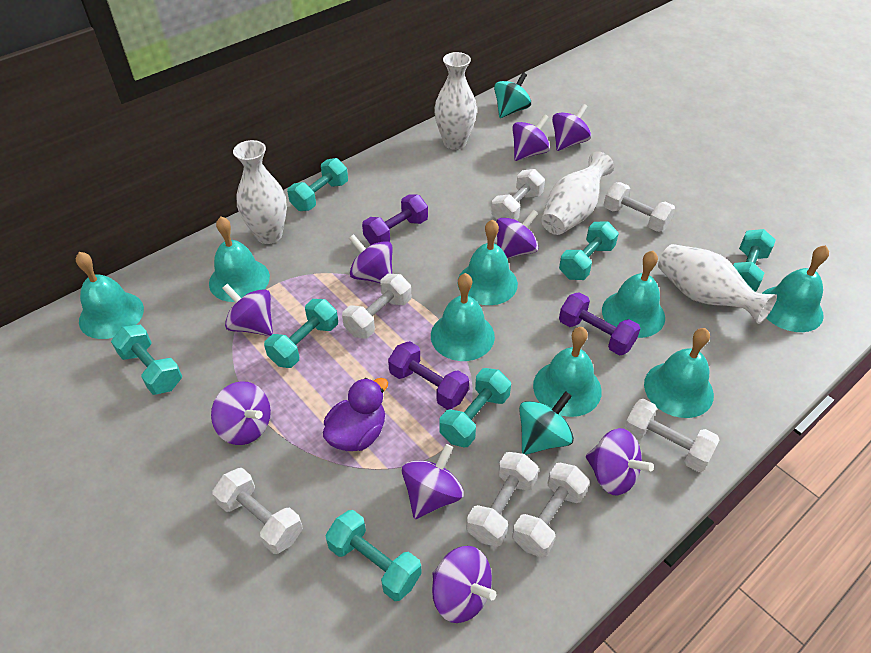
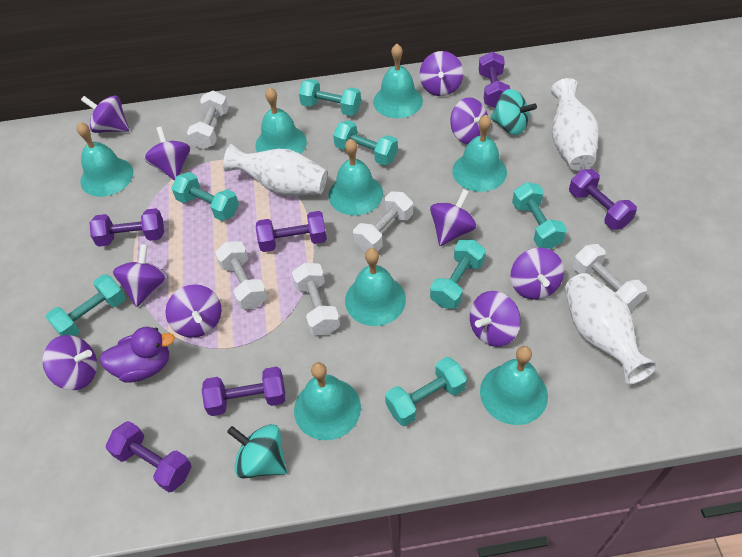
purple dumbbell: [362,194,428,245] [388,341,469,410] [559,292,641,355] = 3 -> [90,208,164,247] [106,421,192,492] [202,367,285,416] [256,211,327,252] [479,52,510,108] [569,169,637,230] = 6
purple spinning top: [211,381,271,445] [222,284,273,336] [349,234,392,283] [402,444,464,519] [432,546,496,623] [496,210,539,259] [512,114,550,161] [552,104,591,151] [586,428,654,495] = 9 -> [43,335,97,390] [81,95,129,133] [113,244,168,307] [144,127,190,181] [165,284,222,338] [420,51,463,96] [430,189,477,246] [450,97,488,144] [470,291,521,347] [510,248,564,300] = 10
white dumbbell: [212,468,303,554] [342,274,411,339] [466,452,539,547] [491,169,545,220] [512,463,590,558] [604,182,675,232] [624,399,720,472] = 7 -> [187,91,229,149] [215,241,268,309] [292,263,340,335] [353,192,413,252] [573,244,647,310] = 5
white vase: [233,140,287,244] [434,52,477,150] [541,152,614,235] [658,244,777,324] = 4 -> [223,144,327,196] [551,78,599,171] [564,273,657,384] = 3

